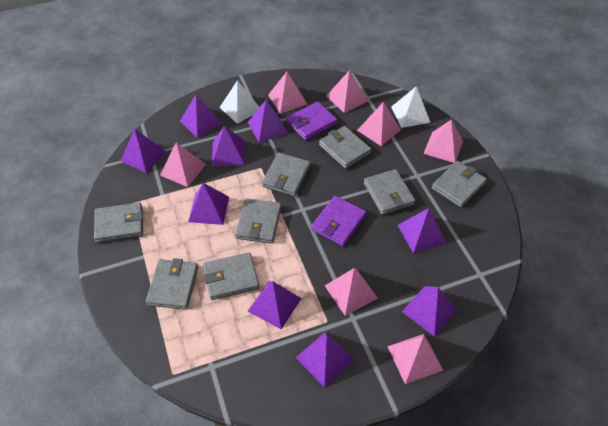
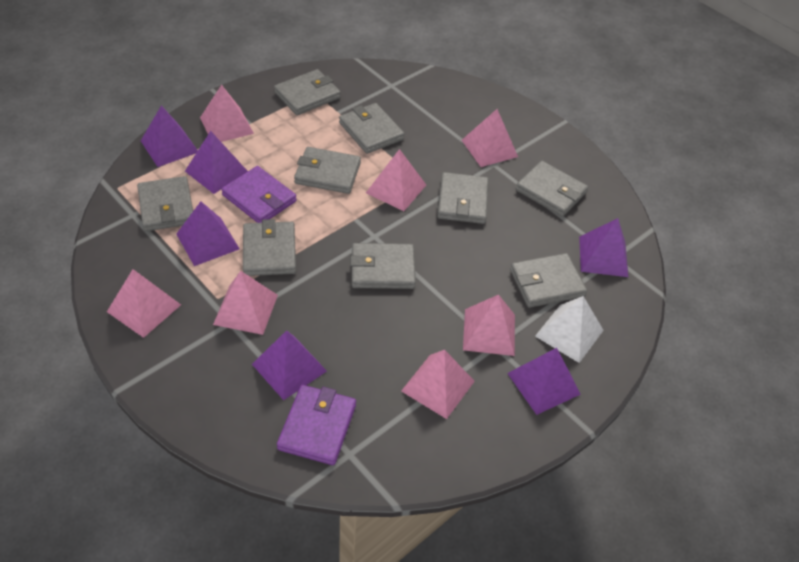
grey wallet: [94,202,143,243] [146,258,198,310] [203,252,259,300] [235,199,282,244] [262,153,310,196] [319,126,372,169] [364,169,416,215] [432,161,487,207] = 8 -> [137,176,193,231] [243,219,296,276] [274,69,341,115] [294,147,361,194] [339,103,404,154] [350,243,416,289] [437,172,489,224] [510,253,587,308] [516,161,588,217] = 9
purple pyramid: [121,129,166,173] [180,95,223,138] [188,183,229,225] [212,126,245,166] [248,100,288,143] [248,281,302,329] [296,331,354,388] [397,208,446,253] [402,286,457,336] = 9 -> [141,105,198,167] [176,202,240,266] [185,131,248,194] [252,330,327,400] [507,348,581,415] [579,218,628,277] = 6
white pyramid: [220,80,259,124] [391,87,431,128] = 2 -> [535,296,604,363] = 1

